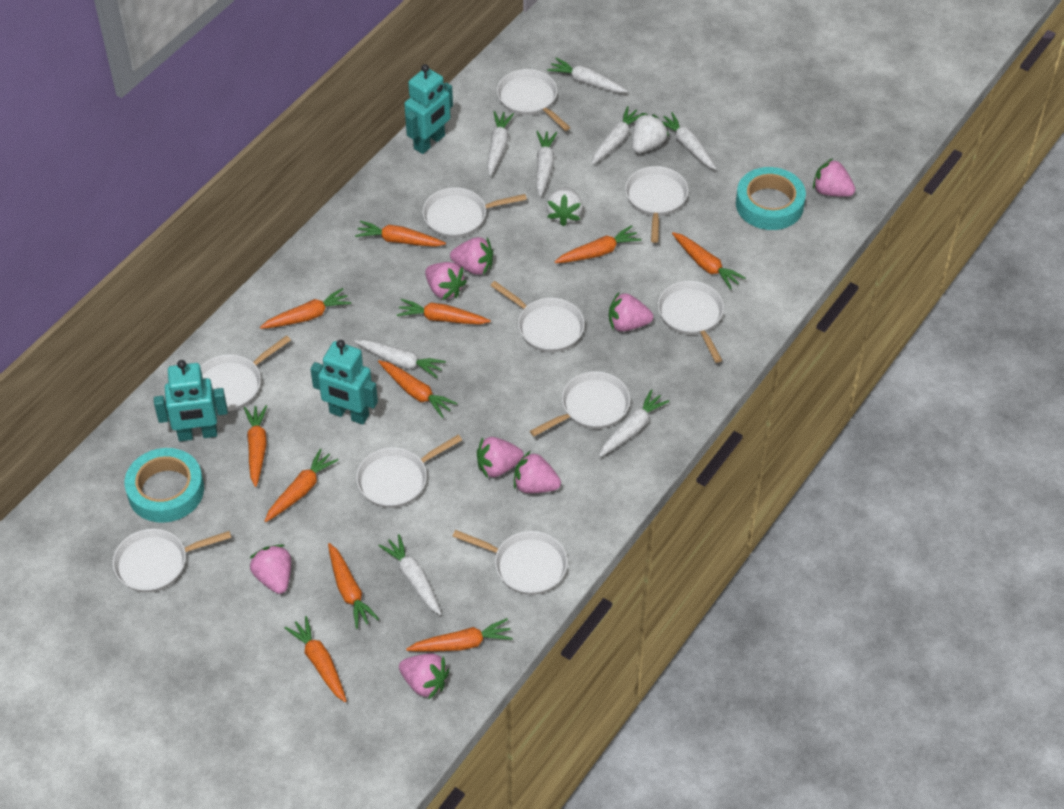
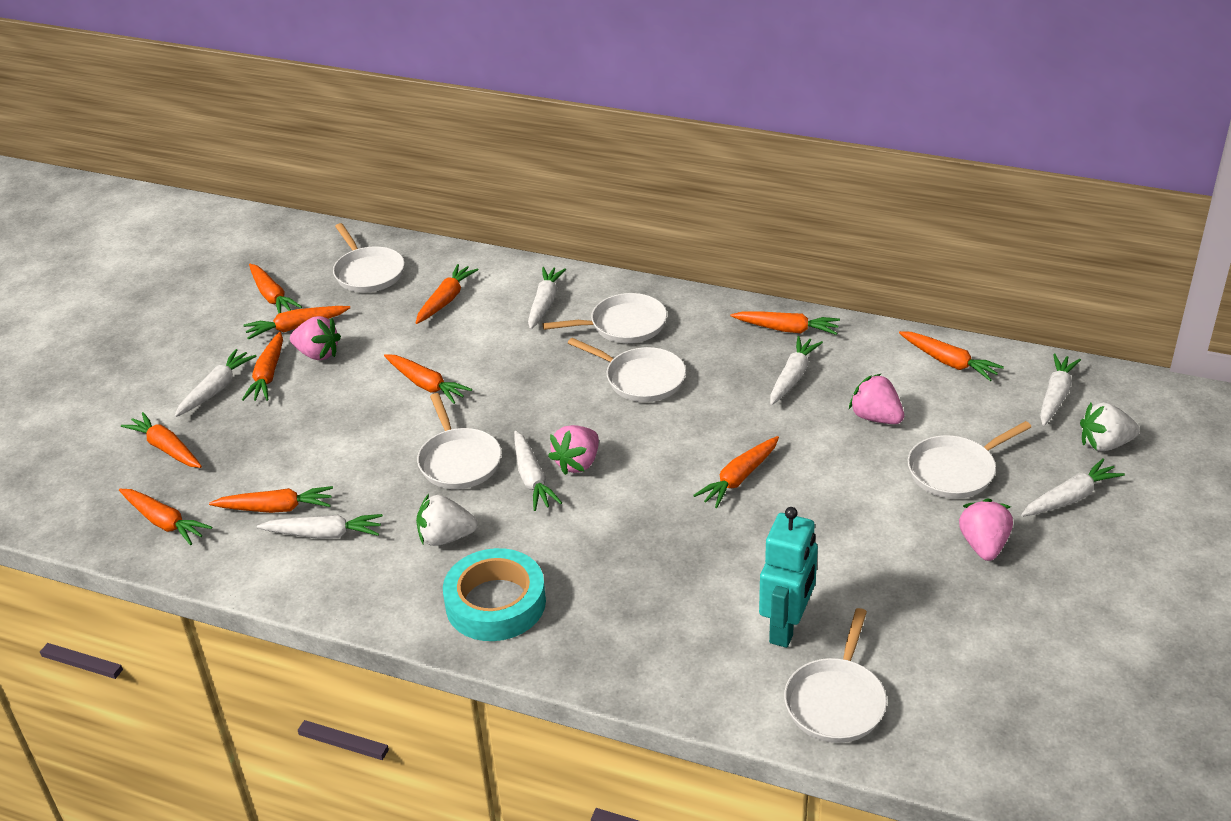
pink strawberry: [250,545,291,594] [399,653,449,699] [425,262,467,300] [450,237,493,275] [477,437,524,478] [514,451,561,493] [609,292,653,331] [813,158,855,197] = 8 -> [290,316,341,360] [548,425,599,475] [849,373,904,424] [959,498,1013,561] = 4
turquoise robot: [154,360,228,441] [310,340,378,425] [404,64,453,154] = 3 -> [759,507,818,648] = 1
turquoise tape: [124,448,204,523] [736,167,806,230] = 2 -> [443,548,546,641] = 1
white carrot: [354,340,446,378] [379,534,442,615] [487,111,514,176] [536,131,557,197] [547,58,628,93] [592,106,642,165] [599,389,669,457] [664,112,716,170] = 8 -> [174,349,256,417] [257,514,383,539] [514,431,562,511] [528,267,566,330] [770,336,823,405] [1021,459,1125,517] [1040,353,1081,426] = 7
white pan: [113,529,231,592] [200,335,291,411] [356,435,462,508] [422,187,527,238] [452,530,568,595] [490,281,585,352] [497,69,571,131] [530,371,630,437] [625,166,688,243] [658,281,724,363] = 10 -> [333,223,405,293] [417,393,501,489] [543,293,667,343] [568,338,686,402] [784,608,887,743] [907,421,1031,499] = 6

